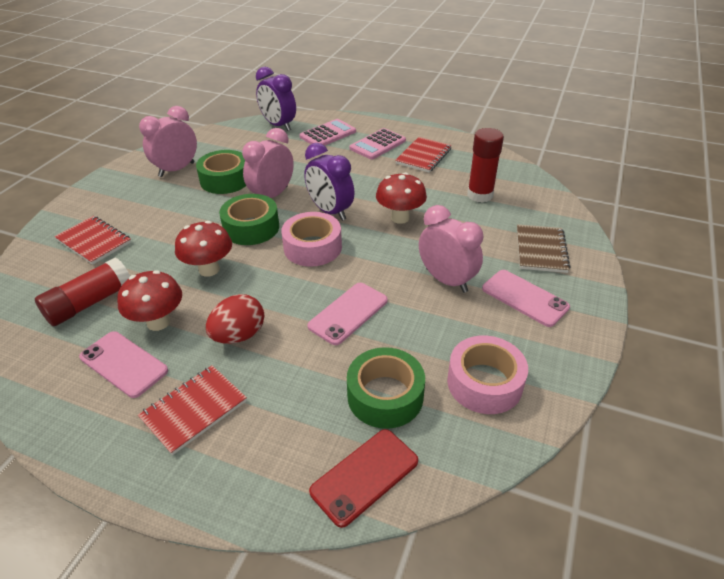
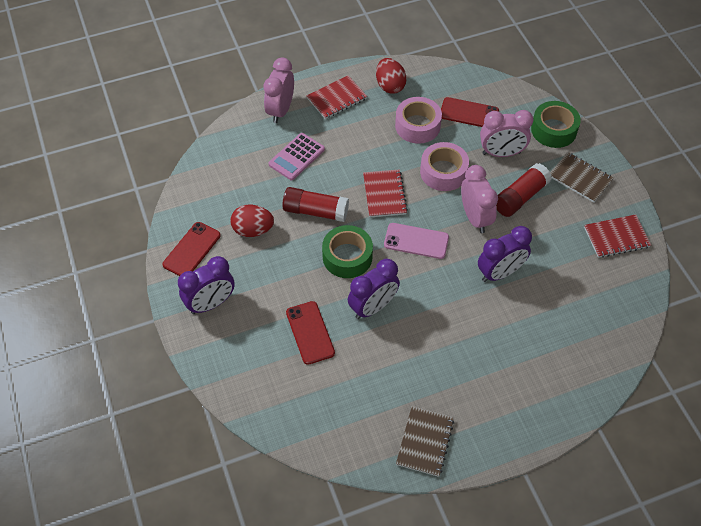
brown notebook: [517,224,571,273] = 1 -> [396,406,454,477] [550,152,614,203] = 2
green tape: [196,150,246,194] [219,194,279,245] [347,347,425,429] = 3 -> [322,225,373,278] [531,101,581,148] = 2
pink calculator: [300,119,356,146] [350,128,406,160] = 2 -> [268,133,325,180] = 1
pink phone: [79,331,168,398] [307,283,388,345] [482,270,570,327] = 3 -> [384,223,449,259] = 1
purple clock: [256,67,296,131] [304,143,355,221] = 2 -> [178,256,235,314] [348,259,400,319] [478,226,532,282] = 3
red egg: [206,294,264,344] = 1 -> [230,205,274,237] [376,58,407,94] = 2
red mushroom: [117,270,182,331] [175,221,232,277] [376,172,427,224] = 3 -> none = 0
red phone: [309,429,418,528] = 1 -> [162,222,221,276] [286,301,335,365] [441,97,499,127] = 3

